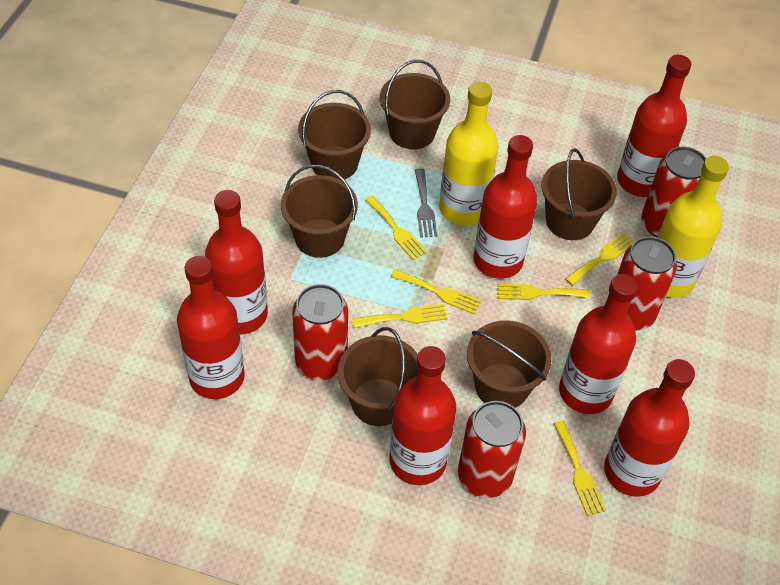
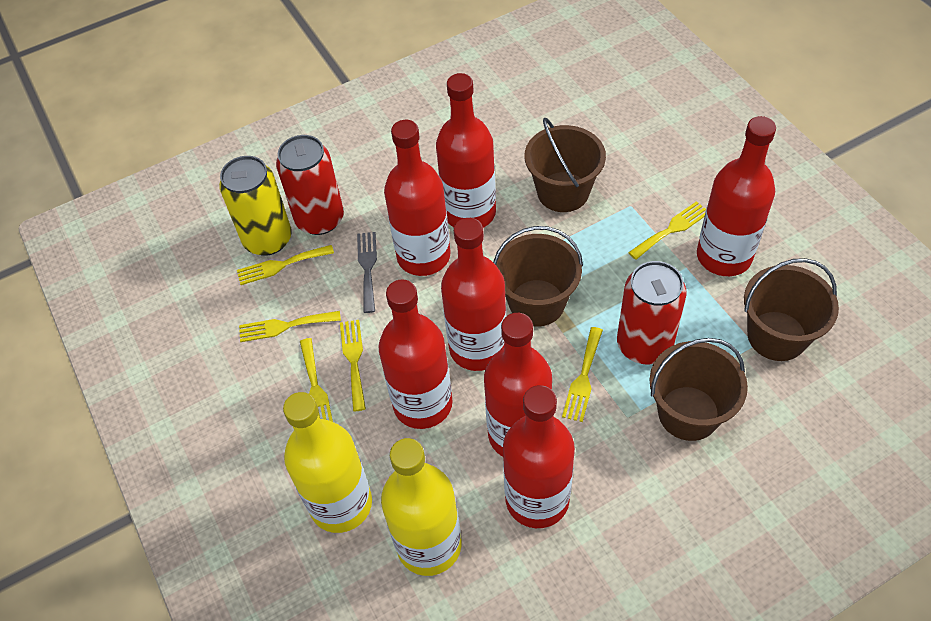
brown bucket: [281,165,358,258] [298,90,371,180] [338,327,418,426] [380,60,450,149] [467,321,552,408] [541,148,617,240] = 6 -> [493,226,583,327] [525,118,606,212] [649,338,748,441] [744,258,839,361] = 4
red can: [292,284,348,380] [458,401,526,498] [617,237,677,331] [641,146,706,237] = 4 -> [276,135,344,235] [617,261,687,365] = 2
yellow can: none = 0 -> [219,156,292,256] = 1

